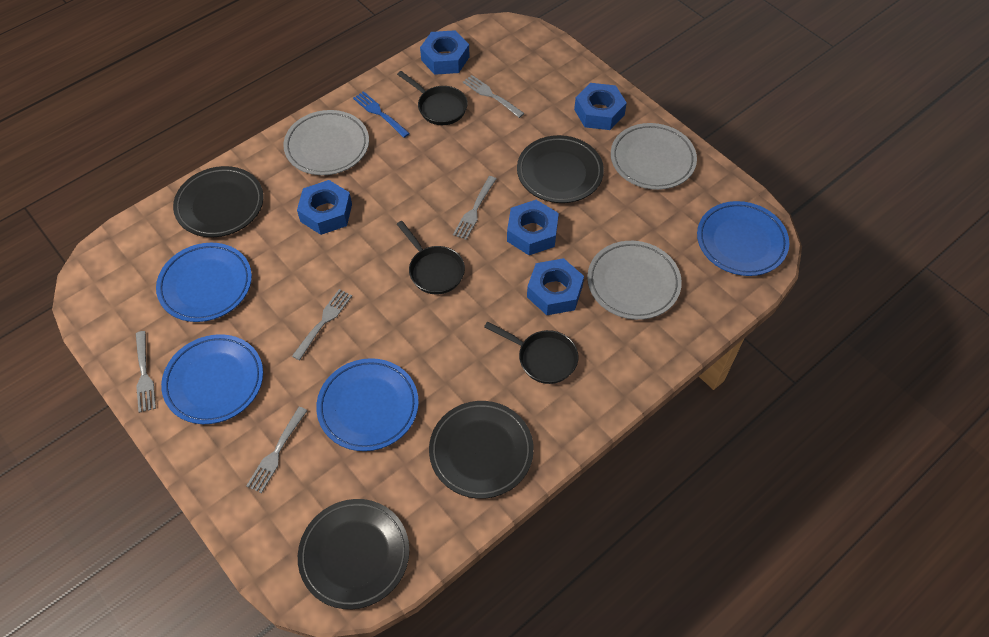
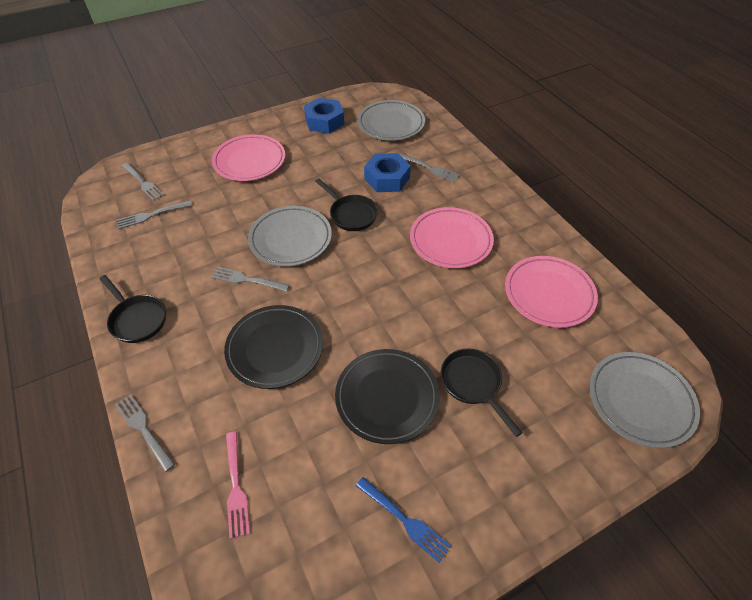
black plate: [173,166,263,237] [298,499,409,609] [429,401,534,499] [517,135,604,203] = 4 -> [224,305,323,389] [335,349,440,444] = 2
blue nut: [297,180,352,235] [420,30,470,75] [507,200,559,255] [527,258,584,315] [574,83,627,130] = 5 -> [304,98,344,134] [364,153,411,192] = 2
blue plate: [156,243,252,322] [161,334,263,424] [316,358,419,451] [697,201,789,276] = 4 -> none = 0
pink fork: none = 0 -> [226,431,250,539] = 1
pink plate: none = 0 -> [212,134,285,181] [410,207,494,268] [505,256,598,328] = 3

